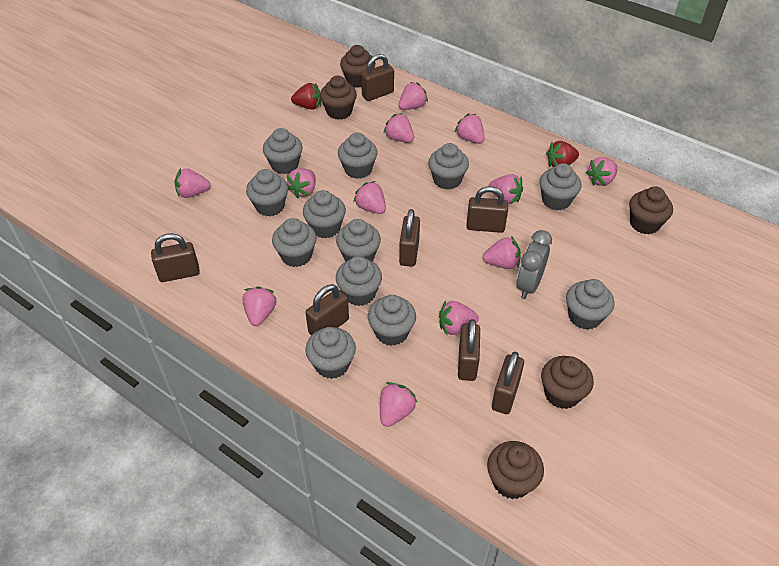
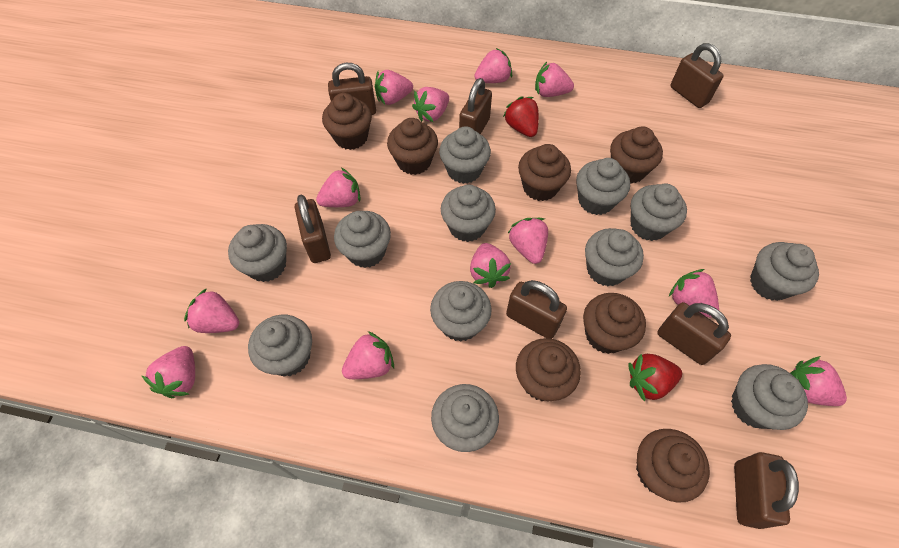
brown cupcake: [320,76,357,120] [340,45,375,88] [487,441,544,499] [541,356,594,409] [629,186,673,234] = 5 -> [322,93,372,150] [387,118,438,175] [516,338,581,401] [518,144,571,201] [583,293,646,354] [610,127,663,184] [636,429,710,502] = 7
grey clock: [516,230,552,299] = 1 -> none = 0

